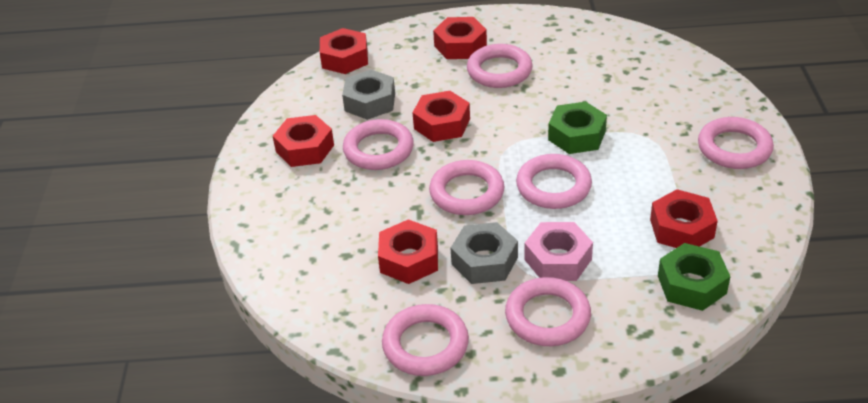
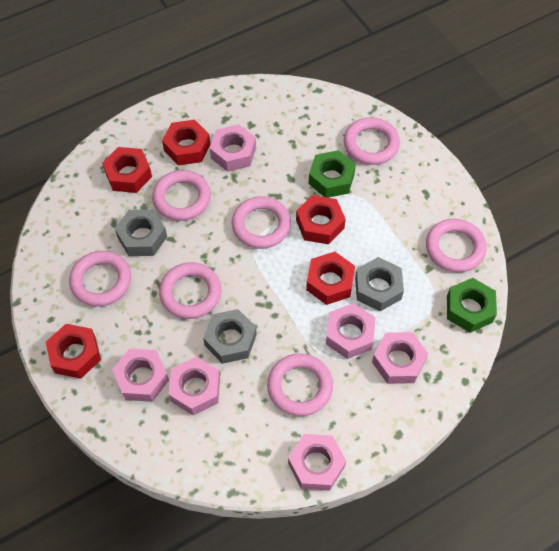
grey nut: [342,70,395,120] [451,222,518,284] = 2 -> [115,209,167,256] [203,309,257,364] [355,257,404,311] = 3
pink nut: [524,222,593,281] = 1 -> [112,348,169,402] [169,357,220,415] [210,124,256,172] [288,434,346,491] [326,303,375,359] [372,332,428,384] = 6
red nut: [273,115,334,167] [320,28,368,74] [378,219,438,284] [412,91,470,142] [433,17,487,59] [650,189,718,248] = 6 -> [46,324,101,379] [102,147,152,193] [162,120,210,166] [296,195,346,244] [306,252,355,305] = 5

